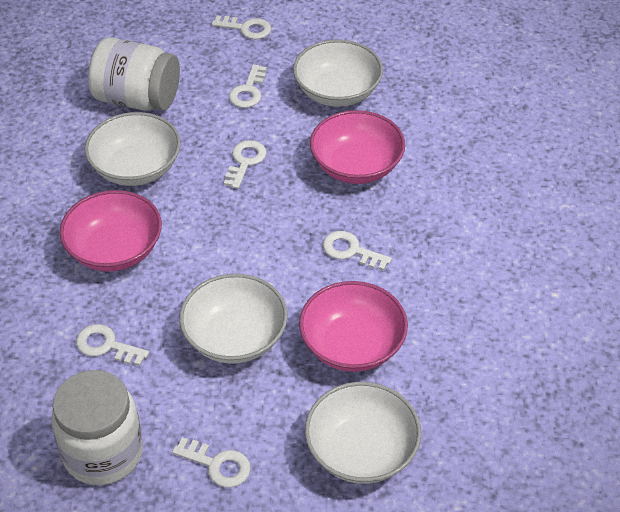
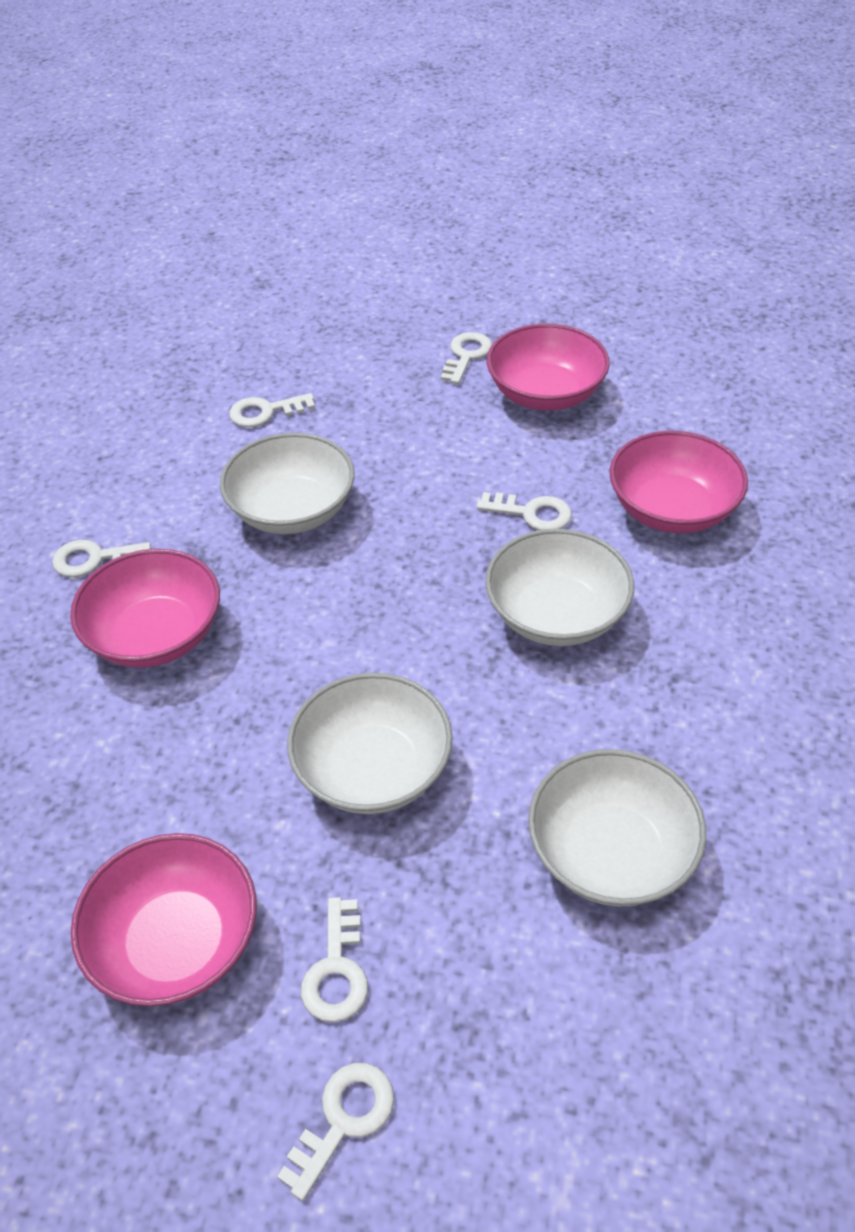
pink bowl: [59,190,162,272] [299,281,408,372] [310,110,405,184] = 3 -> [70,549,220,668] [71,833,257,1006] [487,323,610,411] [609,431,748,533] = 4
white jar: [51,370,143,485] [88,37,180,111] = 2 -> none = 0

